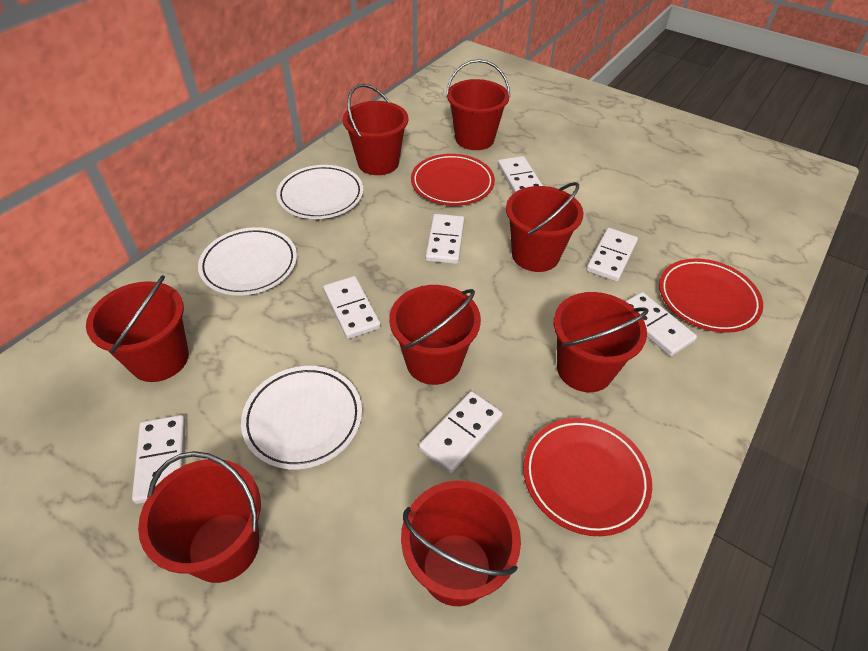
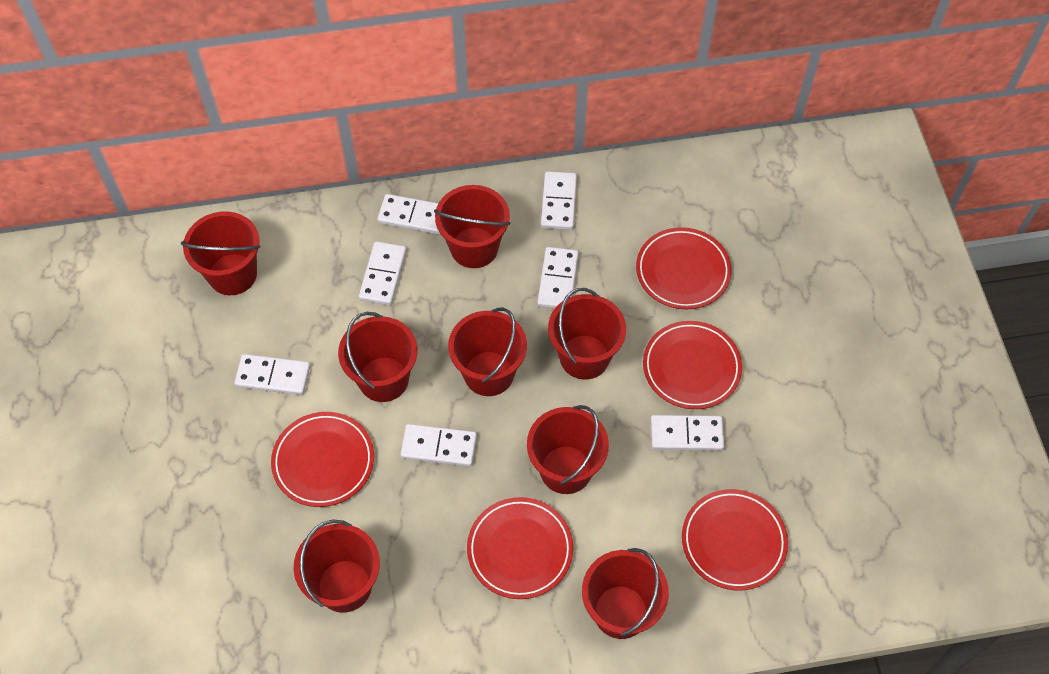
red plate: [411,154,495,206] [523,418,652,536] [659,258,763,333] = 3 -> [271,412,374,507] [467,497,573,599] [636,227,732,309] [643,321,742,409] [682,489,788,590] = 5
white plate: [198,227,297,296] [241,366,362,469] [276,165,364,219] = 3 -> none = 0

